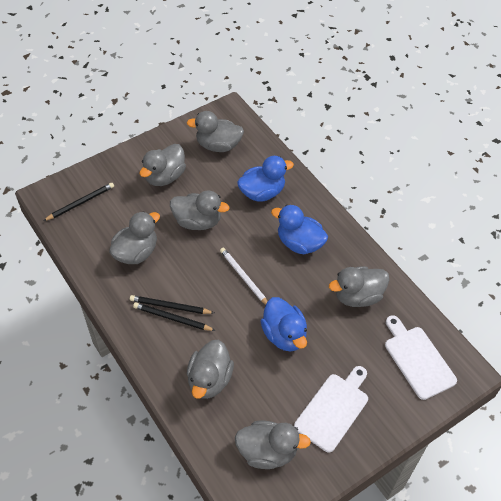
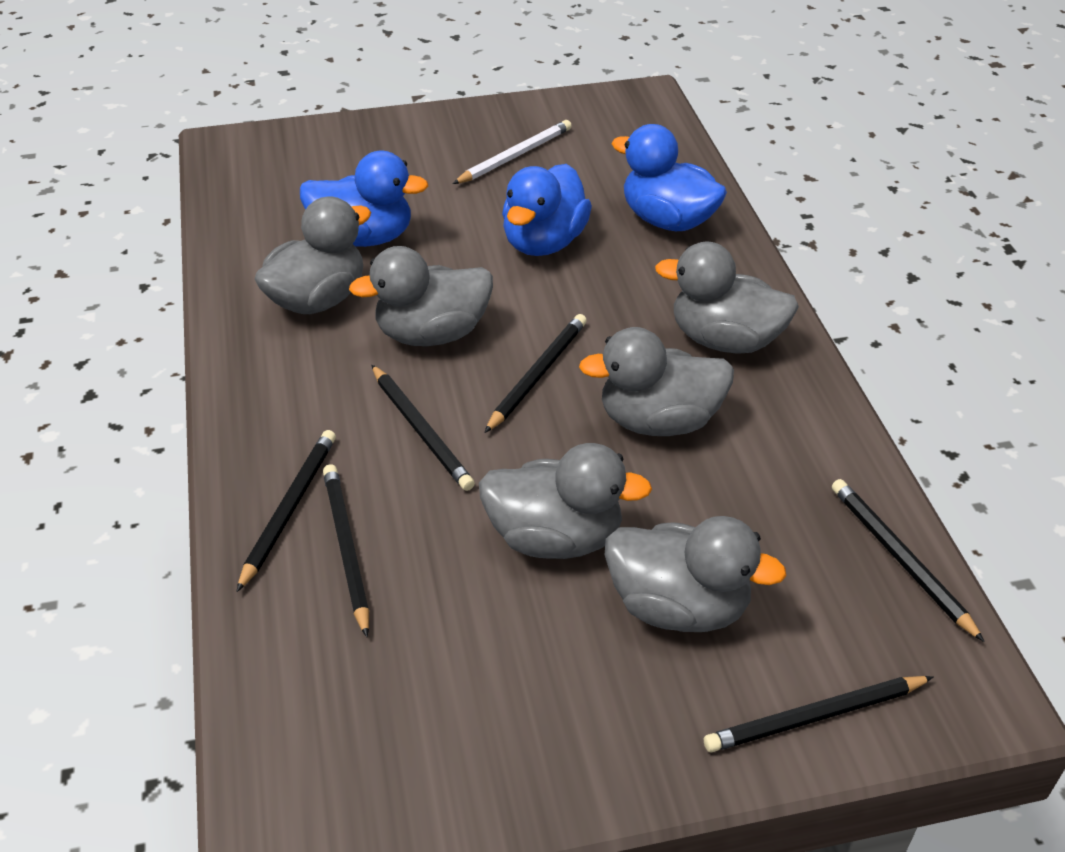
black pencil: [43,183,114,221] [130,295,214,314] [133,302,216,331] = 3 -> [236,430,336,592] [323,464,369,637] [372,365,475,491] [484,314,587,433] [704,676,933,752] [832,479,985,642] = 6
grey duck: [109,211,160,264] [140,144,186,186] [170,190,230,230] [187,111,244,152] [187,340,234,399] [235,420,311,469] [329,266,389,307] = 7 -> [255,197,371,314] [349,246,493,346] [479,443,652,559] [579,327,734,436] [605,516,787,632] [655,241,799,354] = 6
white cutting board: [294,366,368,452] [385,315,457,400] = 2 -> none = 0

